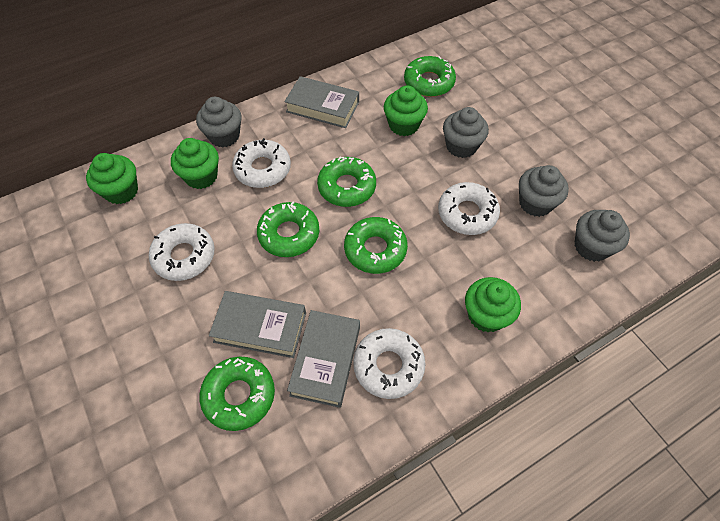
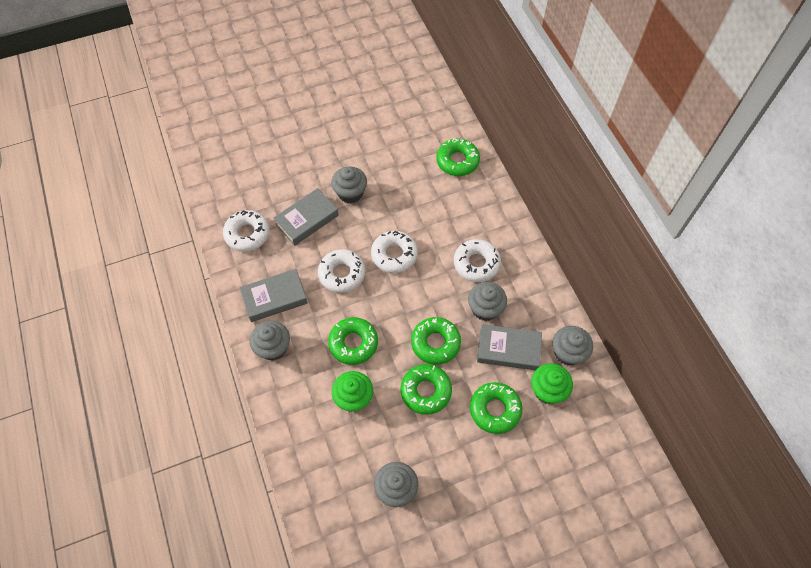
green cupcake: [86,153,138,204] [171,138,219,189] [384,85,428,136] [465,277,521,332] = 4 -> [332,371,373,412] [531,363,573,404] = 2
grey cupcake: [196,97,242,147] [443,107,489,158] [519,165,569,217] [575,210,630,262] = 4 -> [250,321,290,361] [331,166,367,203] [374,462,418,507] [468,282,507,321] [553,326,593,365] = 5

